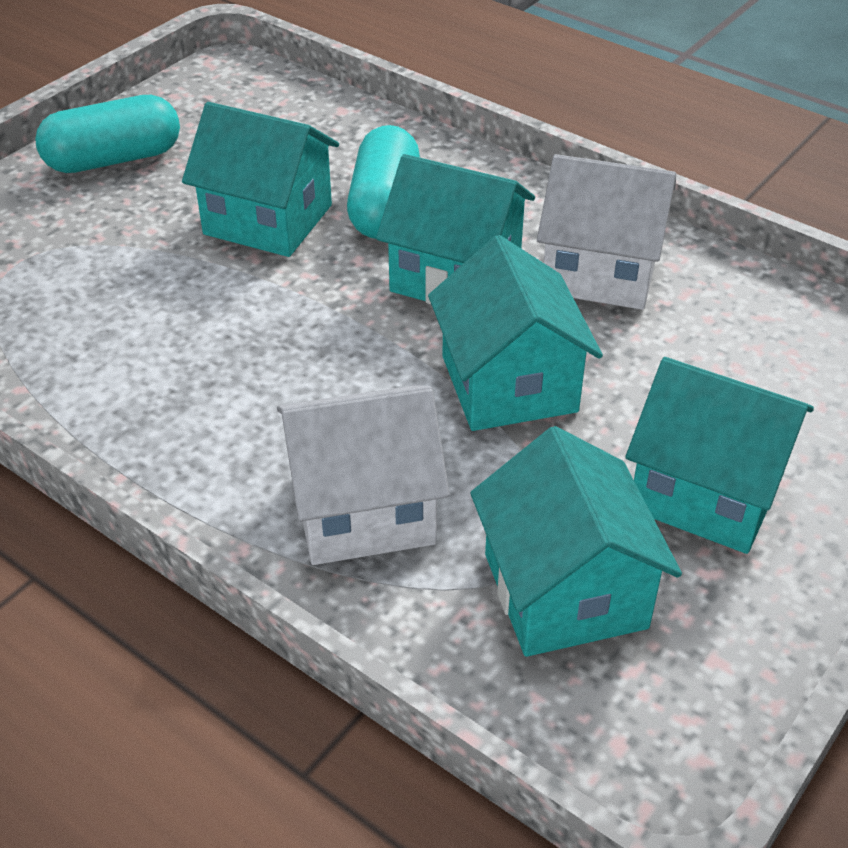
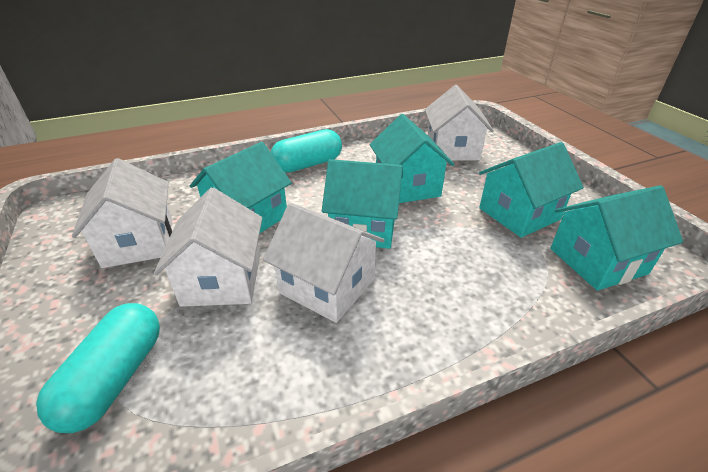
white house: [277,385,450,565] [537,154,676,310] = 2 -> [72,158,172,268] [154,188,262,307] [263,203,385,323] [425,85,494,161] = 4

